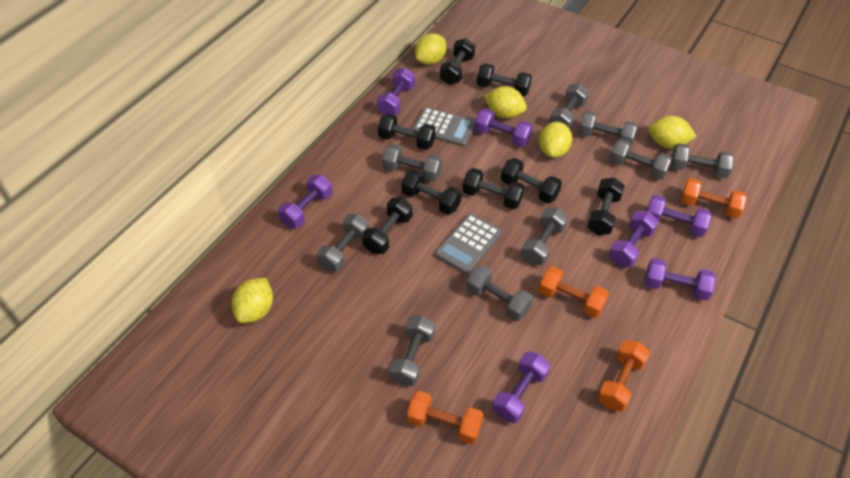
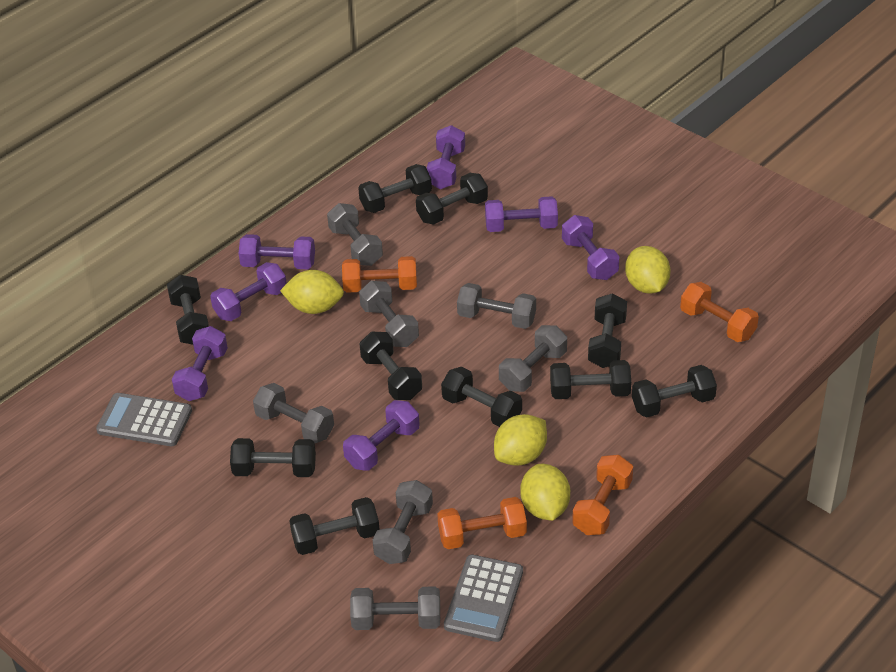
black dumbbell: [362,198,412,254] [378,114,436,150] [401,169,462,215] [440,38,475,85] [463,168,525,209] [477,63,532,97] [501,158,562,203] [587,177,625,235] = 8 -> [167,275,209,345] [230,438,316,477] [289,497,380,555] [358,164,432,213] [360,331,422,400] [416,173,488,225] [441,367,522,427] [550,360,631,399] [588,293,627,368] [632,365,717,418] = 10
grey dumbbell: [317,214,369,272] [382,144,442,182] [389,316,435,386] [467,265,533,321] [521,208,568,265] [549,84,589,129] [578,111,638,147] [610,139,672,180] [671,143,735,178] = 9 -> [253,383,334,444] [327,203,383,266] [350,586,440,630] [359,281,419,347] [373,480,433,564] [457,283,536,329] [499,325,567,392] = 7
yellow lemon: [232,278,273,323] [415,33,447,65] [484,86,527,119] [539,122,572,158] [648,116,697,149] = 5 -> [280,270,344,314] [494,414,547,466] [520,464,570,521] [625,246,670,294] = 4

